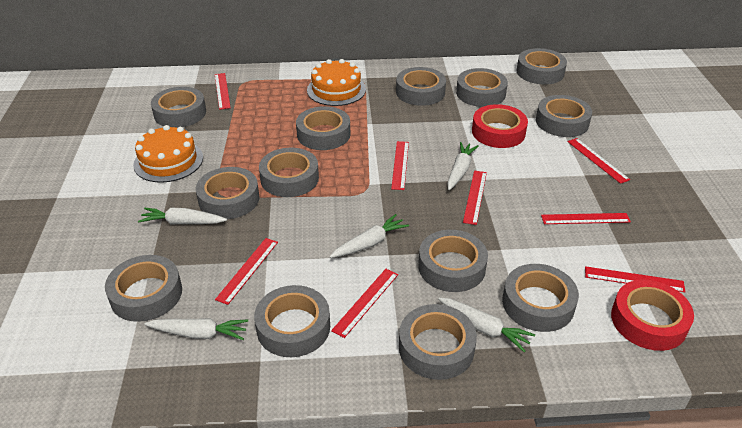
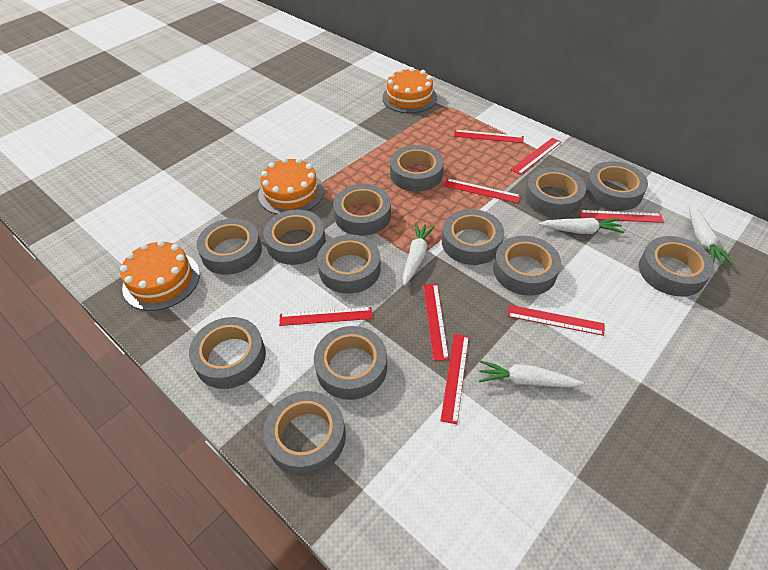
orange cake: [133,125,203,183] [307,59,366,106] = 2 -> [120,240,200,311] [258,158,324,214] [382,67,437,113] = 3
red tape: [472,104,528,148] [611,280,694,351] = 2 -> none = 0
white carrot: [138,208,227,225] [144,318,248,340] [329,214,409,258] [438,298,535,352] [447,142,479,190] = 5 -> [403,223,435,286] [479,360,584,387] [539,218,624,234] [689,204,734,265] = 4

